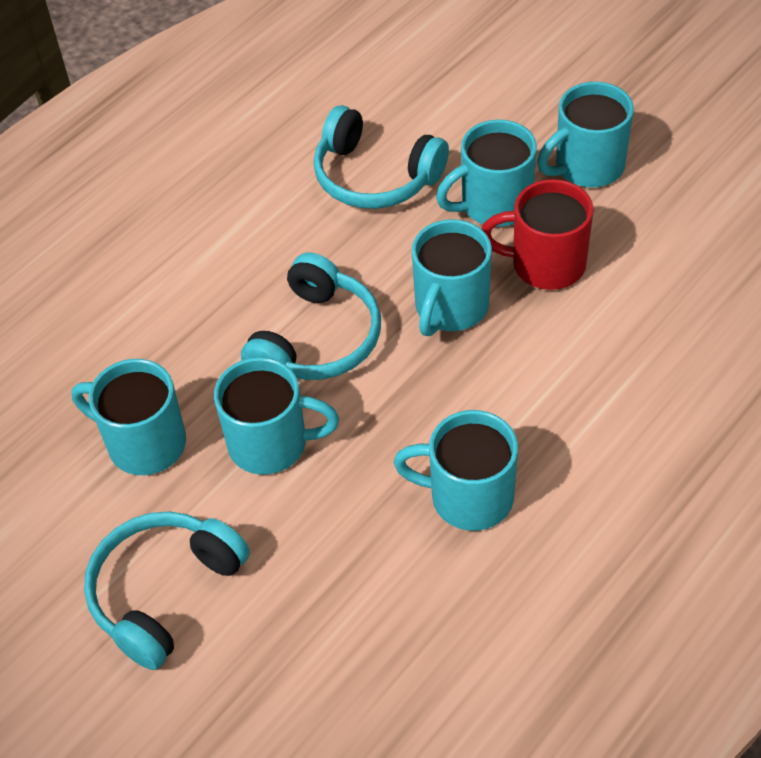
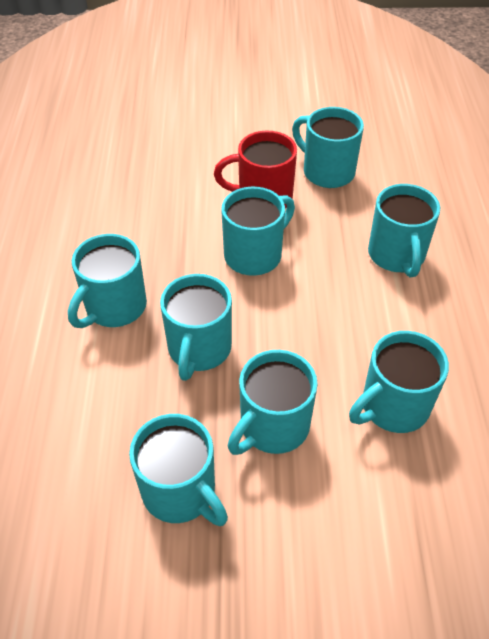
turquoise headphones: [84,512,250,670] [241,253,381,380] [314,105,449,209] = 3 -> none = 0
turquoise mug: [71,359,186,475] [214,357,339,475] [394,410,518,531] [412,219,492,336] [436,120,537,227] [537,82,634,187] = 6 -> [68,234,147,328] [129,414,228,526] [160,274,232,381] [221,187,295,276] [228,350,318,455] [292,107,364,188] [349,331,449,433] [368,184,440,277] = 8

